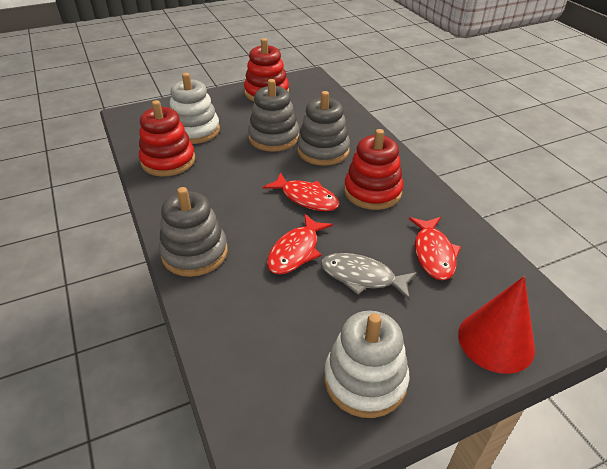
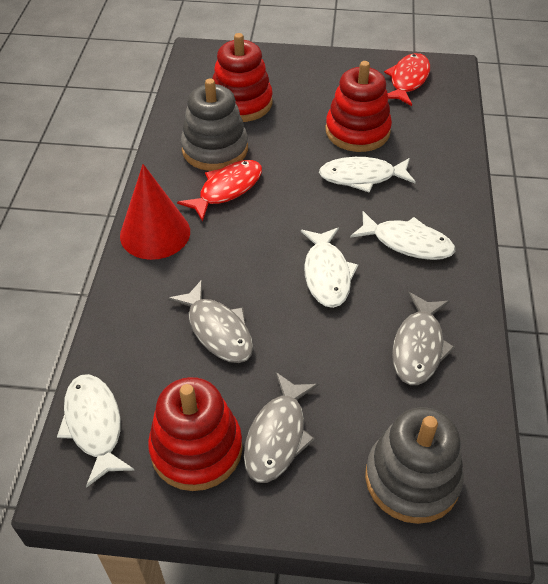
grey fish: [321,253,417,300] = 1 -> [167,280,254,363] [244,372,319,483] [392,292,455,385] = 3
grey stacking toy: [159,187,228,277] [248,79,299,152] [297,91,350,166] = 3 -> [181,78,248,171] [365,407,464,524] = 2
red fish: [263,172,340,211] [267,214,333,275] [409,217,461,280] = 3 -> [177,160,262,222] [384,53,430,106] = 2
white fish: none = 0 -> [57,374,135,488] [301,228,358,308] [319,157,416,192] [350,211,455,260] = 4
white stacking toy: [170,73,220,144] [324,311,410,418] = 2 -> none = 0

